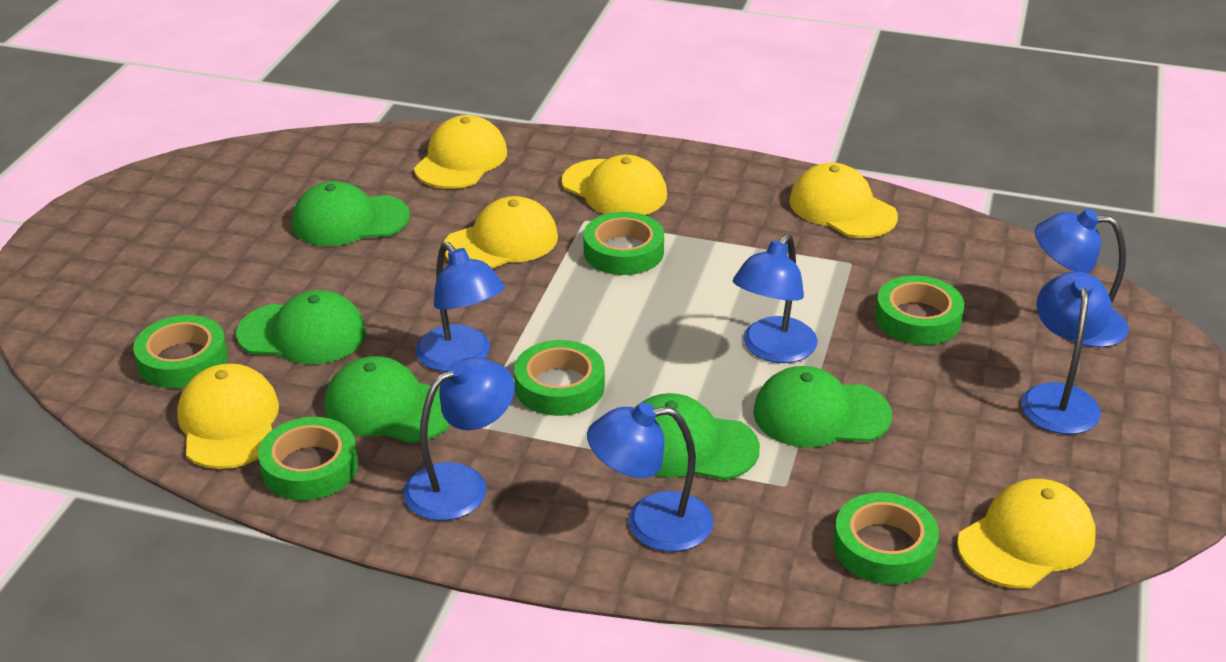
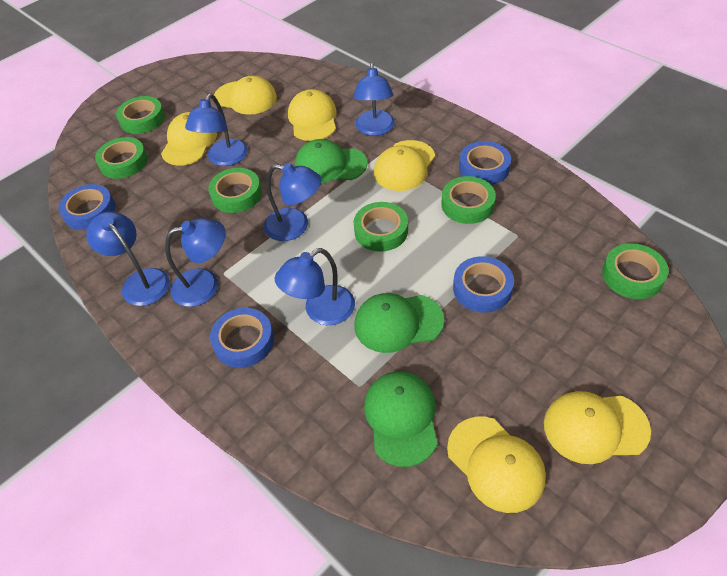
blue tape: none = 0 -> [59,184,115,230] [210,308,274,368] [453,256,514,312] [459,141,511,185] = 4
green cap: [236,290,366,364] [292,181,410,246] [324,356,451,443] [635,393,760,480] [753,366,892,447] = 5 -> [295,139,367,183] [355,293,444,353] [364,371,438,467] = 3

